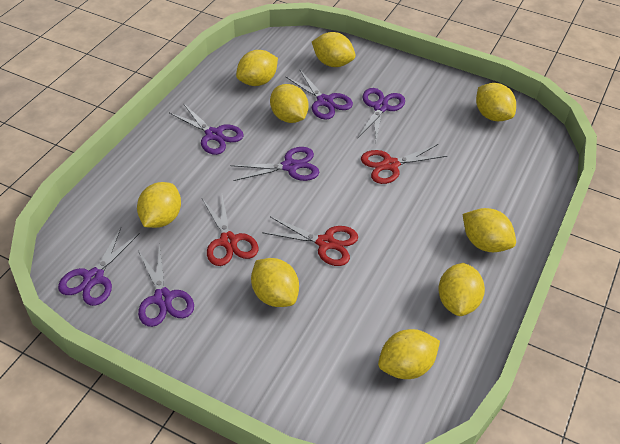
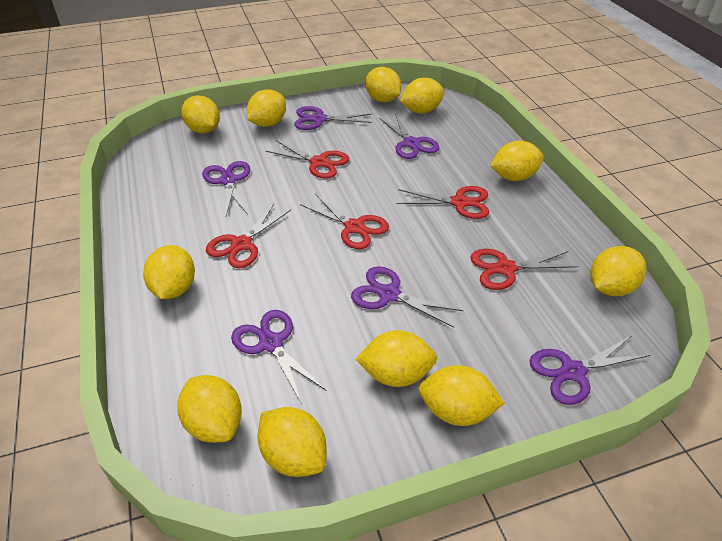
red scissors: [202,195,258,266] [262,217,358,266] [361,144,447,184] = 3 -> [206,204,291,268] [265,140,349,179] [300,194,389,249] [397,186,489,219] [470,249,579,290] = 5
yellow lemon: [137,182,181,228] [236,50,278,86] [251,258,299,307] [270,84,309,123] [312,32,356,67] [378,329,440,379] [438,263,485,316] [463,208,516,252] [476,83,516,121] = 9 -> [143,245,195,299] [177,375,242,443] [181,95,220,133] [247,89,286,127] [258,407,327,477] [356,330,437,387] [365,67,401,102] [400,78,444,113] [419,365,505,426] [490,141,544,181] [590,246,647,296] = 11

